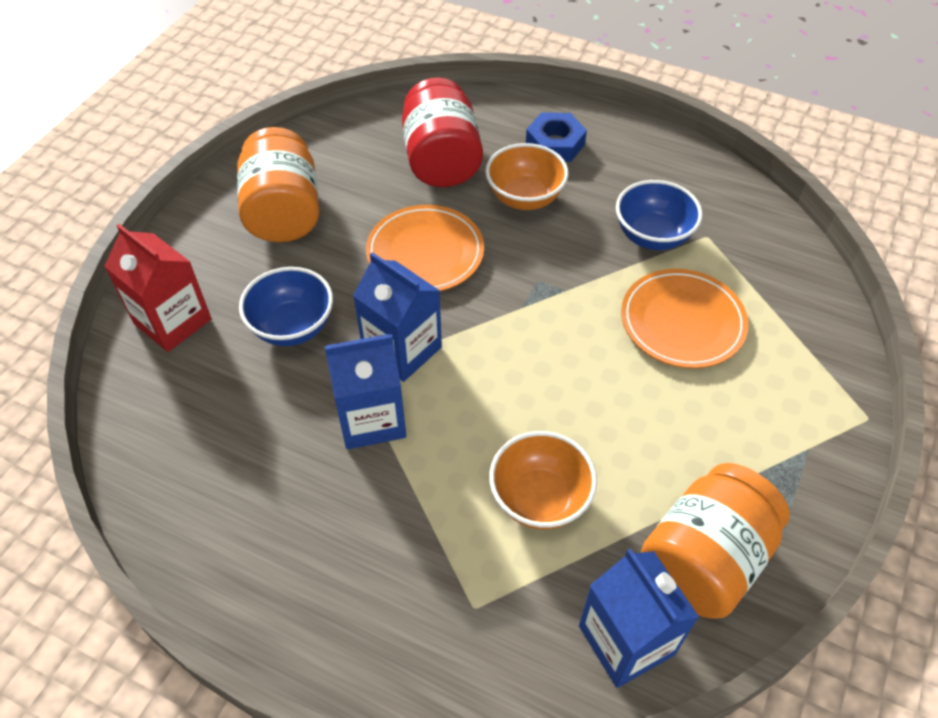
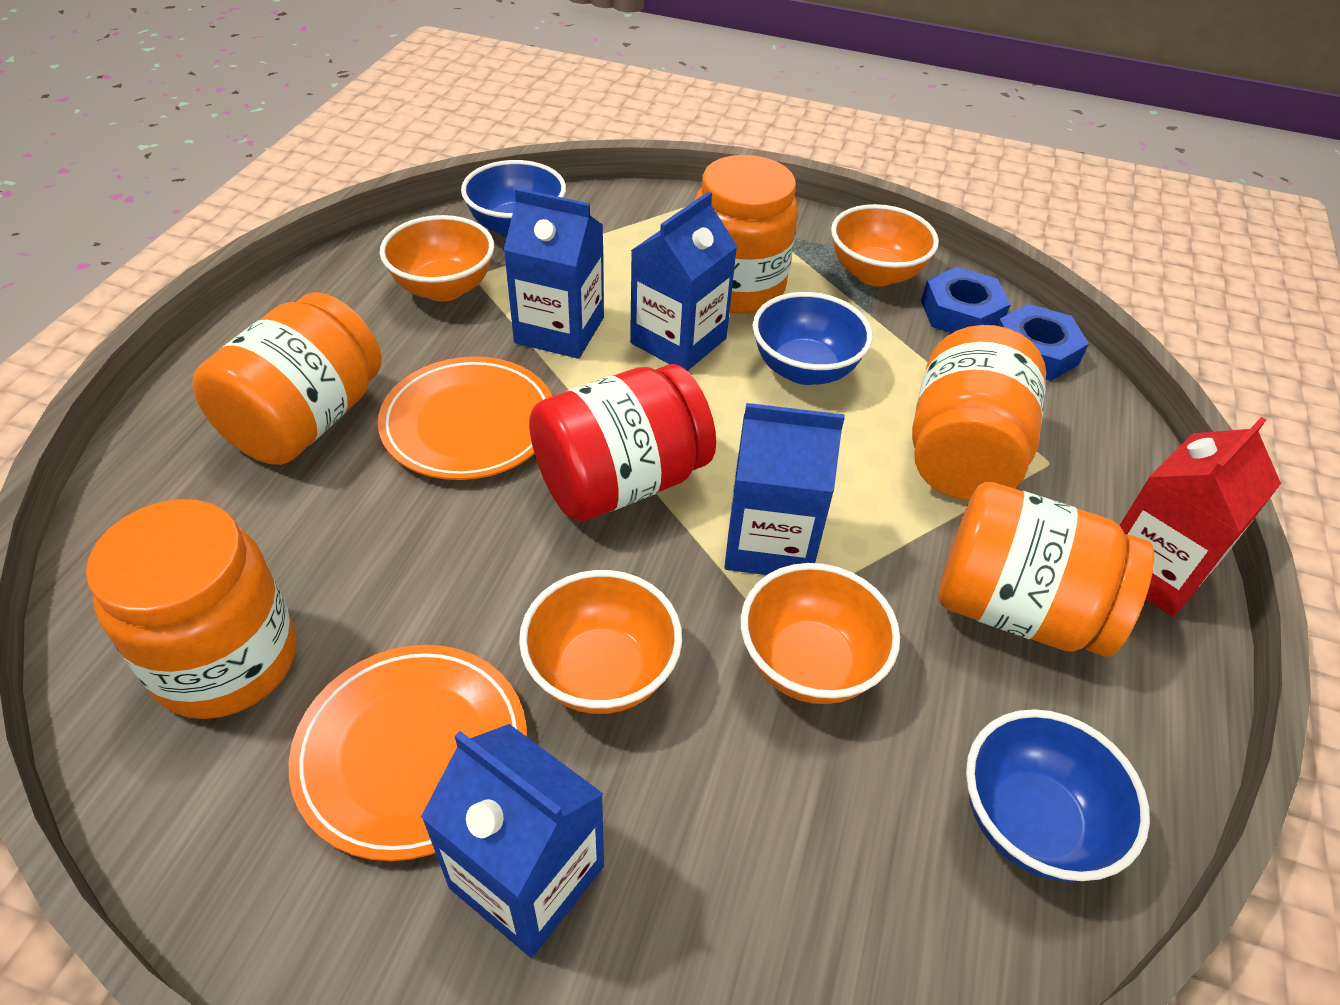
blue bowl: [239,267,333,346] [616,180,703,250] = 2 -> [461,160,566,238] [752,292,873,385] [966,709,1150,882] = 3
blue carton: [325,334,406,449] [353,252,442,382] [579,549,699,688] = 3 -> [421,724,604,958] [504,188,604,359] [630,191,738,371] [724,403,845,575] = 4
blue nut: [526,112,587,162] = 1 -> [921,267,1011,333] [997,304,1089,381] = 2
orange bowl: [485,143,568,210] [489,431,597,530] = 2 -> [380,215,494,302] [519,570,682,714] [741,563,900,704] [831,204,939,287] = 4
orange jar: [237,127,319,242] [641,463,790,619] = 2 -> [86,499,297,719] [193,292,382,465] [695,155,798,314] [912,325,1046,500] [938,482,1154,657] = 5

